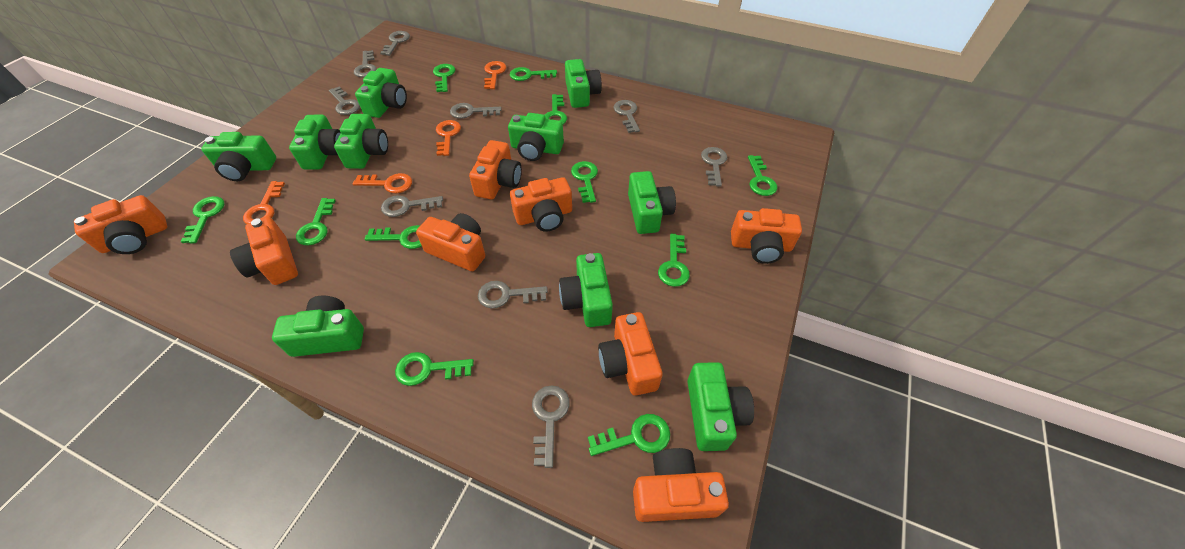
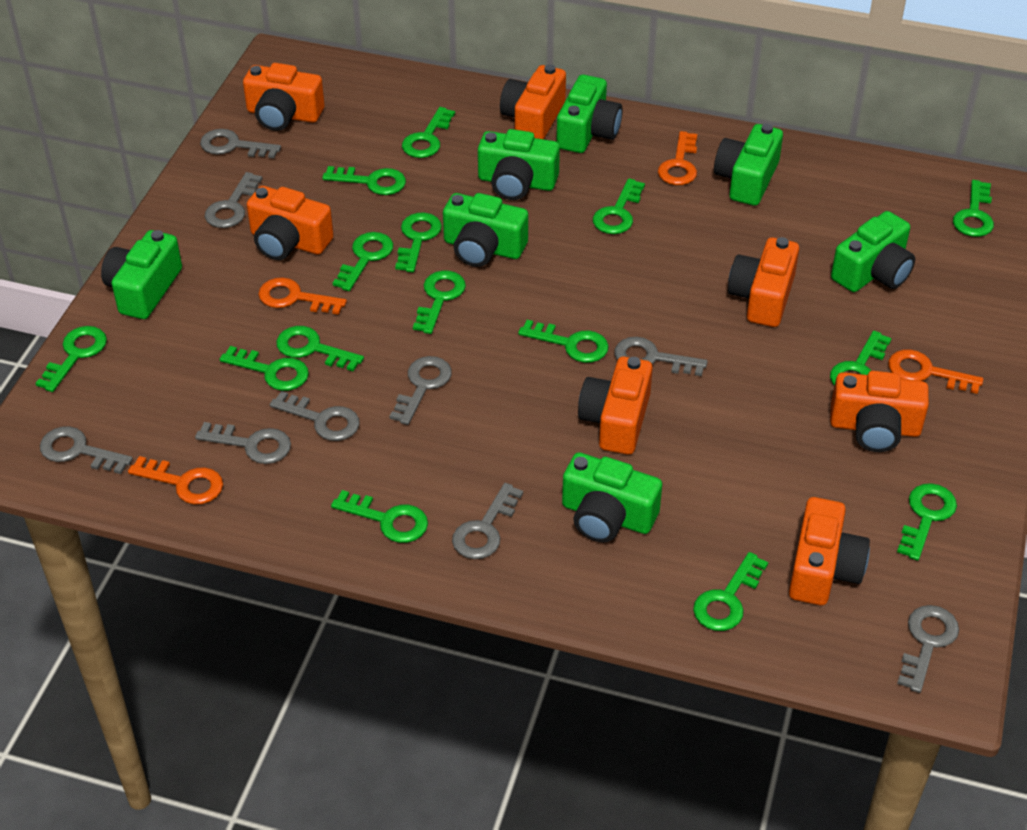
green camera: [201,132,276,181] [272,296,364,357] [289,115,340,170] [334,114,388,169] [355,68,407,118] [508,113,564,161] [559,253,613,327] [565,59,602,108] [628,171,676,234] [687,362,754,451] = 10 -> [101,230,182,319] [443,193,528,267] [478,129,560,200] [557,75,623,153] [562,452,662,542] [714,124,783,206] [831,211,915,292] = 7
green key: [181,196,225,244] [296,198,336,246] [365,225,422,249] [395,352,474,386] [433,64,455,92] [510,67,557,81] [545,94,567,124] [571,161,598,203] [588,414,670,456] [658,234,690,287] [748,155,777,196] = 11 -> [35,326,107,392] [220,346,309,391] [276,326,364,371] [322,166,406,195] [331,490,428,543] [333,232,393,291] [395,213,442,272] [402,107,455,158] [413,270,466,334] [518,320,609,363] [593,178,645,234] [693,552,768,631] [830,331,892,386] [897,483,957,561] [953,180,994,237] = 15
orange camera: [74,195,167,254] [230,217,298,285] [416,213,485,271] [469,140,522,199] [510,177,572,232] [598,312,663,396] [633,448,729,522] [731,208,802,264] = 8 -> [243,63,325,131] [247,186,333,260] [500,64,566,139] [578,357,653,455] [728,237,799,327] [789,497,870,605] [830,371,929,452] = 7

